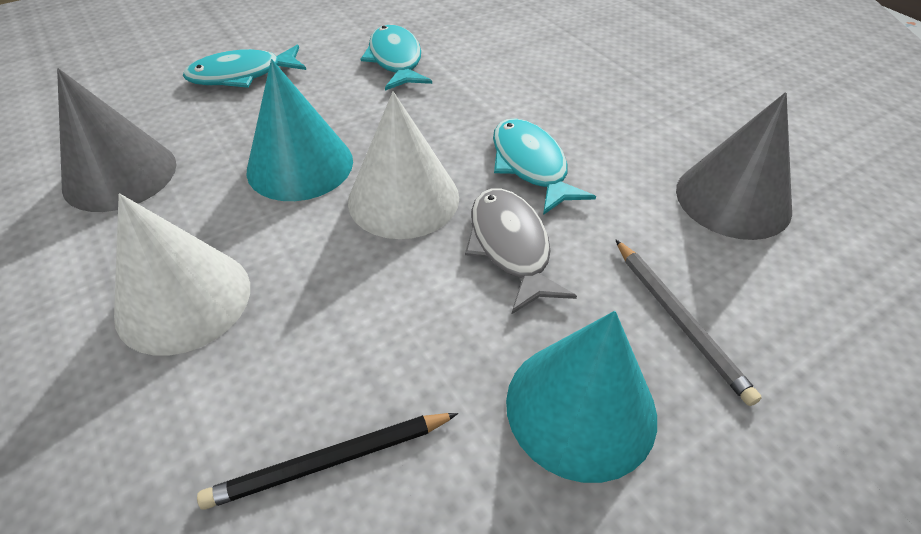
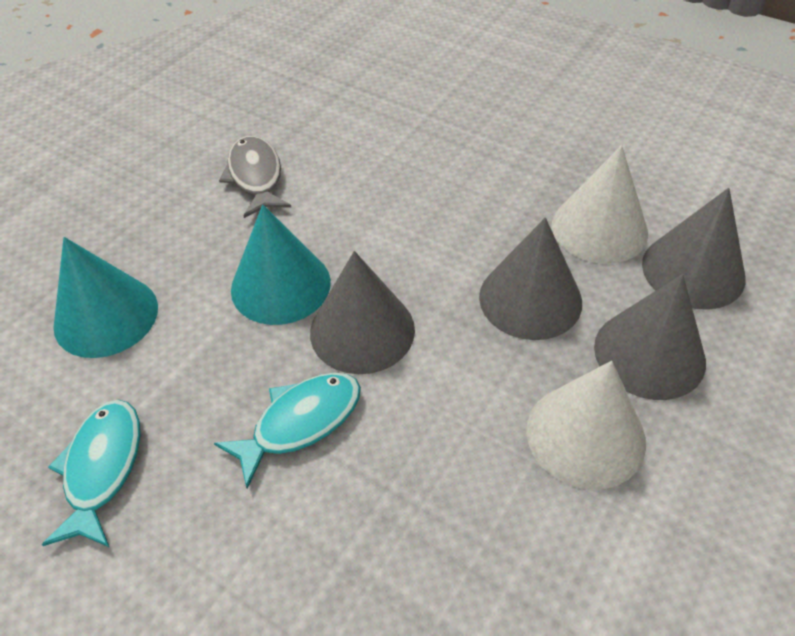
black pencil: [197,413,458,510] = 1 -> none = 0
grey cone: [57,68,176,212] [676,92,792,240] = 2 -> [310,251,415,374] [479,218,582,340] [594,274,706,400] [642,188,745,310] = 4
grey pencil: [615,239,762,406] = 1 -> none = 0
turquoise fish: [183,44,306,88] [360,25,432,91] [493,118,596,215] = 3 -> [42,400,140,547] [214,372,361,489] = 2

